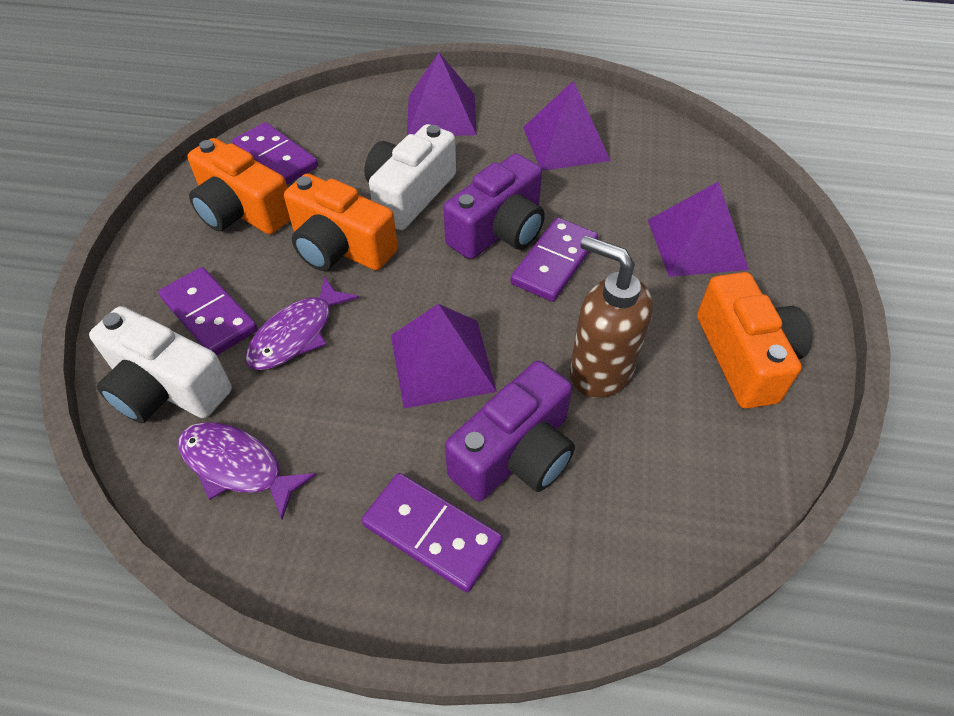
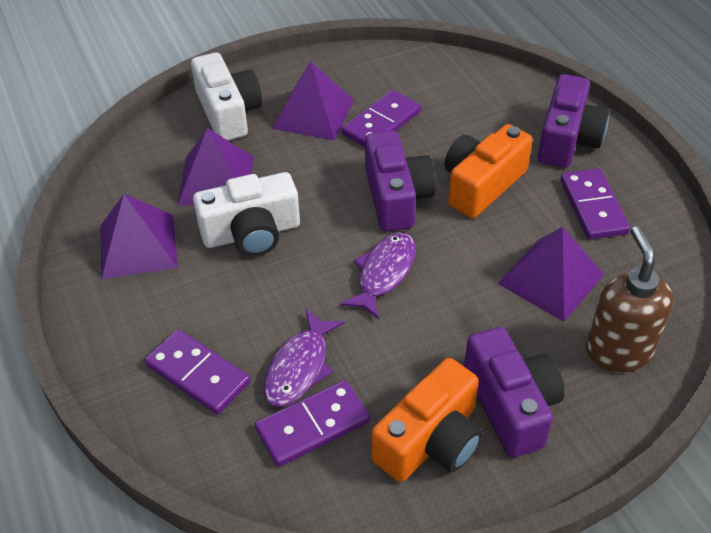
orange camera: [187,138,291,235] [284,173,398,271] [697,272,812,409] = 3 -> [371,358,483,482] [445,124,533,218] = 2
purple camera: [444,153,545,259] [445,361,575,502] = 2 -> [365,131,436,232] [464,327,565,458] [538,74,609,168] = 3

